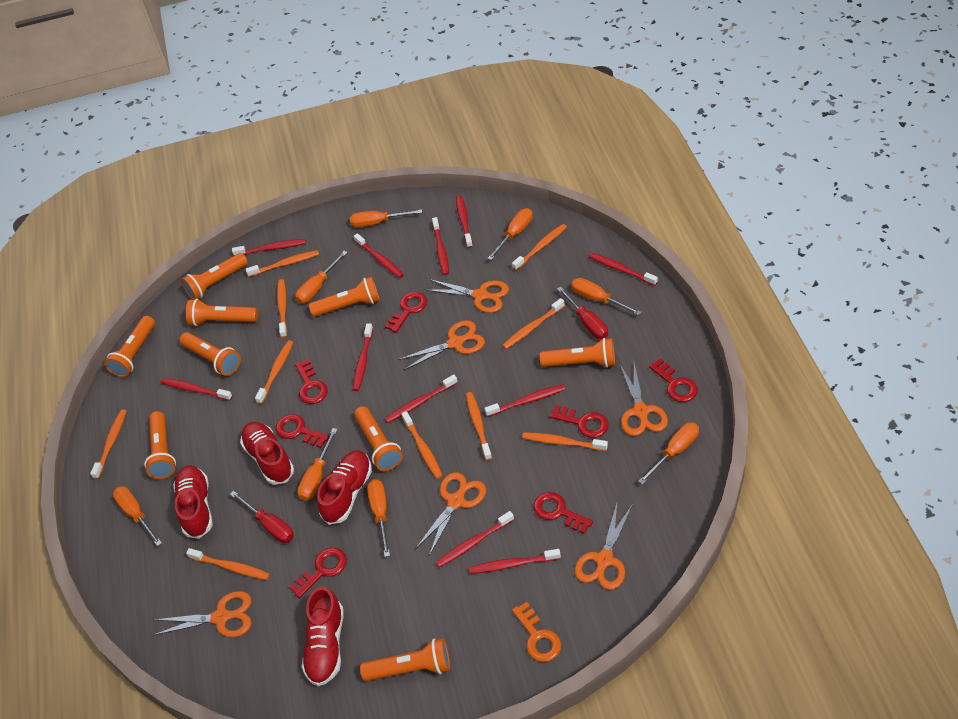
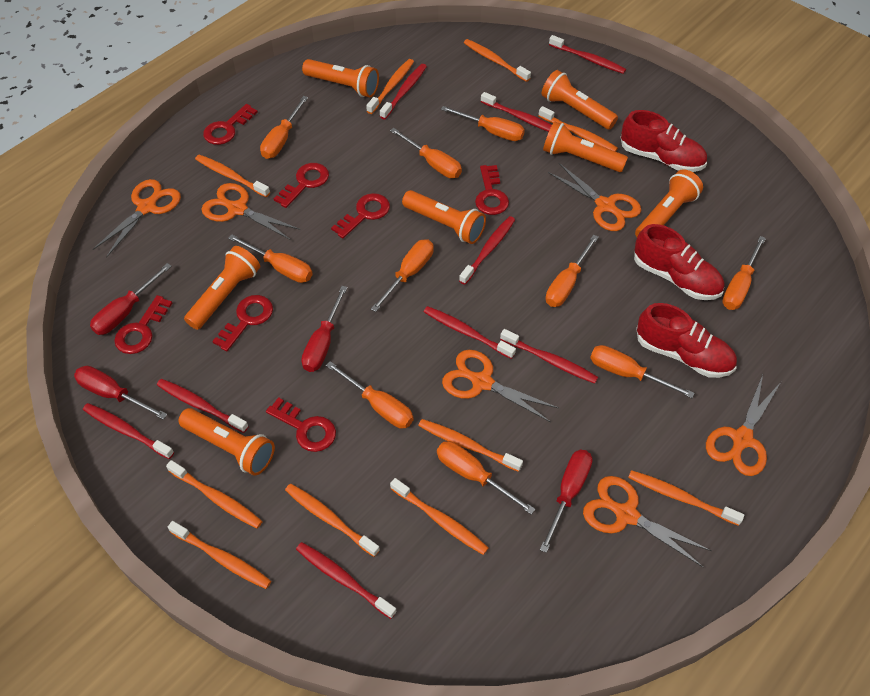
orange flashlight: [104,316,155,377] [144,411,176,479] [179,332,241,376] [181,253,248,300] [186,299,258,326] [309,276,380,317] [354,406,403,471] [360,638,450,681] [540,338,615,368] = 9 -> [178,408,275,475] [184,246,260,330] [302,59,379,98] [402,190,486,244] [542,70,618,129] [543,121,628,172] [635,169,703,237] = 7
orange key: [512,602,561,662] = 1 -> none = 0
orange screwdriver: [113,486,162,546] [295,251,348,303] [297,428,338,501] [350,209,422,227] [367,479,390,557] [487,208,533,260] [571,278,642,315] [638,422,699,485] = 8 -> [228,234,313,283] [260,96,308,159] [326,361,413,429] [371,239,434,312] [390,128,462,178] [437,441,535,515] [441,106,525,141] [546,234,599,307] [590,345,695,398] [722,236,766,310] = 10
red screwdriver: [230,491,294,543] [557,287,608,339] = 2 -> [74,366,168,420] [90,263,172,335] [301,286,348,372] [540,450,593,553] = 4
red shoe: [173,465,213,539] [240,422,294,485] [301,586,344,686] [317,450,372,525] = 4 -> [621,110,707,172] [634,224,724,300] [636,303,737,378] = 3
red toothbrush: [161,378,232,401] [232,239,306,256] [353,323,373,391] [354,233,404,278] [385,374,458,423] [432,217,449,275] [435,511,514,568] [456,195,473,248] [469,549,561,574] [485,384,565,417] [588,253,658,286] = 11 -> [83,403,174,459] [157,379,249,433] [296,542,397,619] [380,64,427,119] [424,306,516,359] [459,216,515,285] [481,92,552,132] [500,329,598,384] [549,35,626,74] = 9

